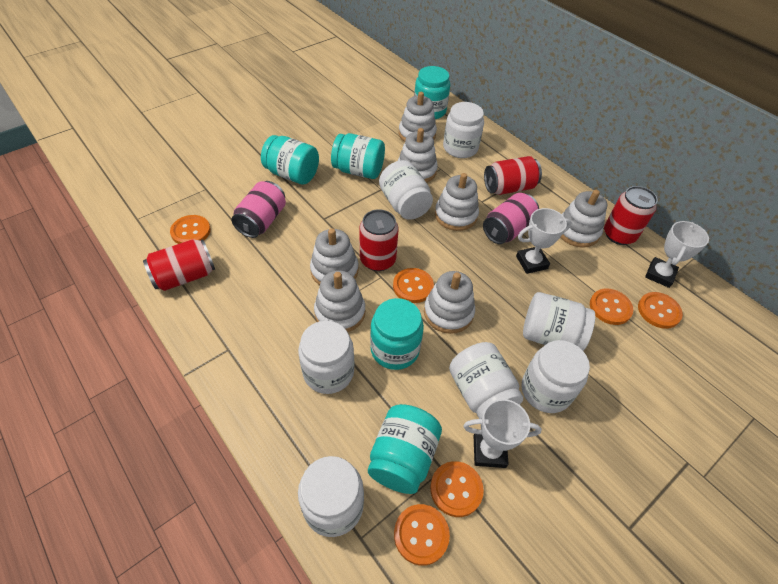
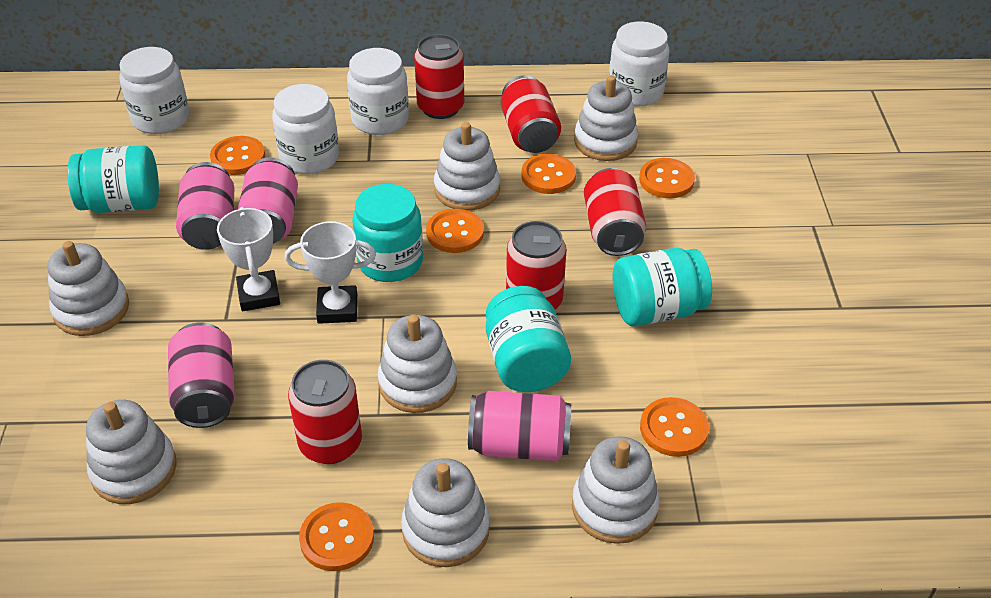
pink can: [232,181,286,238] [483,193,539,244] = 2 -> [168,322,235,428] [176,162,234,250] [238,157,298,244] [468,391,571,461] = 4
red can: [143,239,215,291] [359,209,399,271] [484,156,542,195] [604,186,658,245] = 4 -> [288,360,362,464] [414,34,464,119] [501,75,561,153] [506,221,567,309] [584,168,646,256] = 5
turquoise jar: [261,135,319,185] [331,133,385,179] [368,404,442,494] [370,298,424,370] [414,66,450,119] = 5 -> [67,145,159,213] [352,184,423,282] [486,286,571,392] [613,248,712,326] = 4
white jar: [298,321,354,394] [298,456,364,537] [379,160,433,220] [443,102,484,158] [449,342,523,419] [522,340,590,413] [523,292,595,351] = 7 -> [119,47,189,134] [272,84,339,174] [347,48,409,135] [609,21,670,106] = 4
white trophy: [463,399,542,468] [516,208,572,274] [645,221,709,288] = 3 -> [217,207,280,311] [285,221,376,324] = 2

